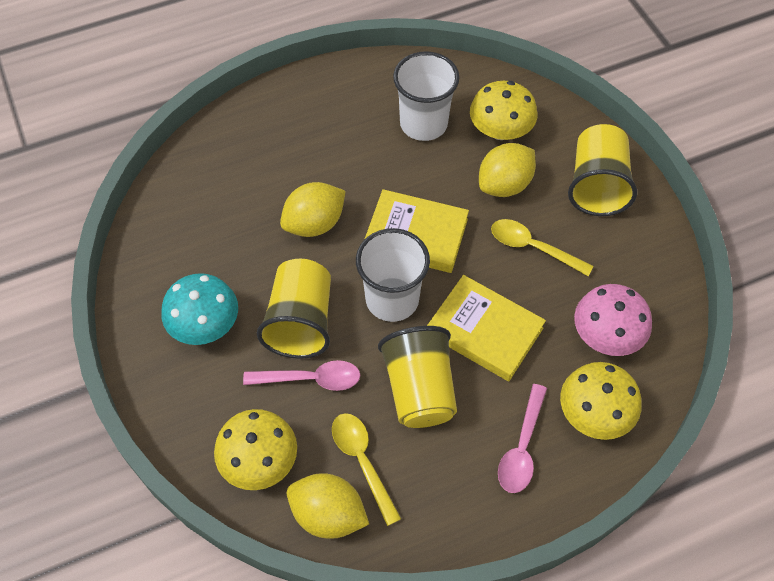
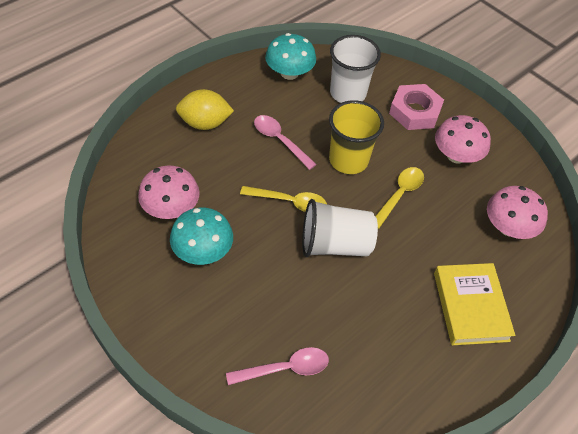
pink mushroom: [574,284,652,356] = 1 -> [138,166,200,219] [435,115,491,164] [487,186,548,239] = 3
pink nut: none = 0 -> [389,84,444,130] = 1
turquoise mushroom: [161,273,238,345] = 1 -> [170,207,233,265] [265,33,316,80] = 2
yellow book: [364,189,469,273] [427,275,546,381] = 2 -> [434,263,515,345] = 1
yellow cup: [257,259,331,359] [378,326,457,428] [568,124,637,216] = 3 -> [329,100,384,174] = 1
yellow lemon: [280,182,346,237] [287,473,369,539] [479,143,536,197] = 3 -> [176,89,234,130] = 1
yellow mushroom: [214,409,297,490] [470,81,537,140] [560,362,641,440] = 3 -> none = 0

